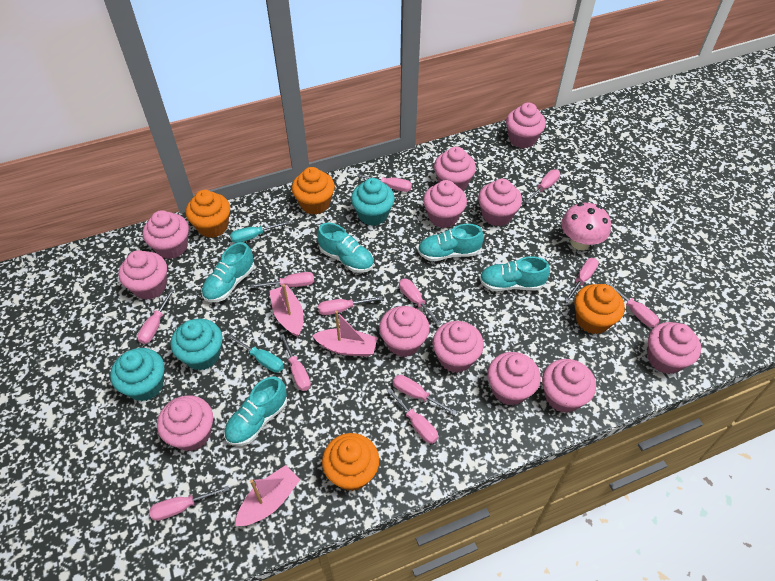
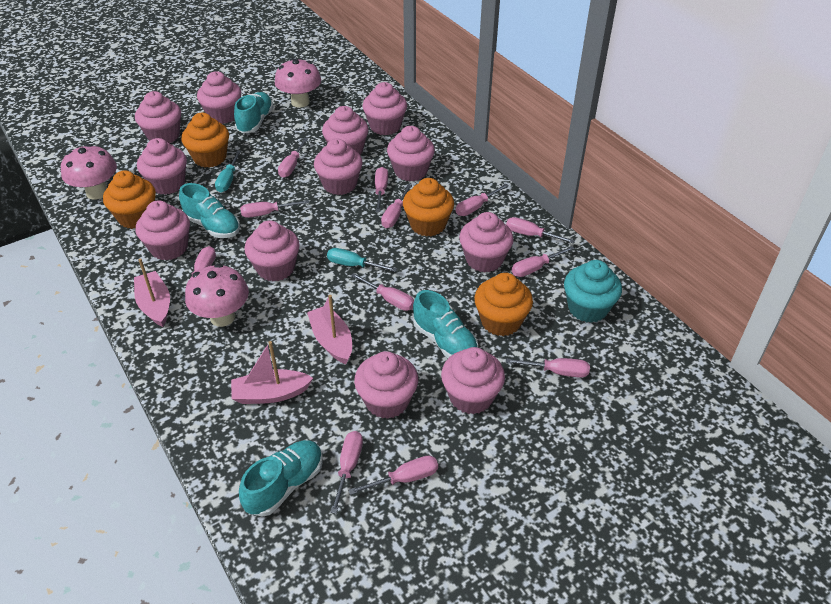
pink mushroom: [561,203,611,250] = 1 -> [61,144,117,200] [185,264,249,327] [275,58,321,108] = 3
turquoise cupcake: [110,348,164,401] [171,319,222,370] [351,178,395,226] = 3 -> [564,260,622,323] = 1
turquoise shoe: [202,242,254,302] [224,376,287,446] [317,223,374,273] [418,224,484,262] [479,256,550,292] = 5 -> [179,183,240,238] [234,92,274,133] [239,440,323,517] [413,290,478,358] = 4

